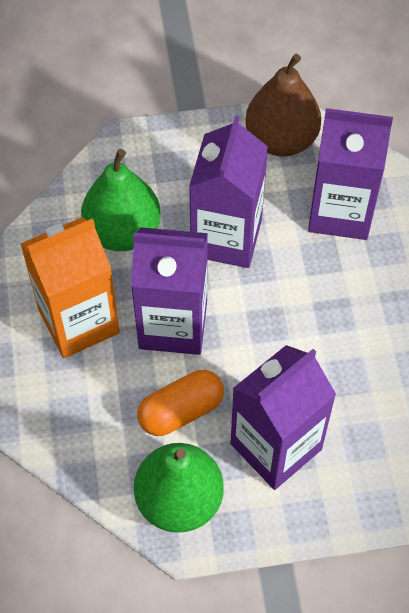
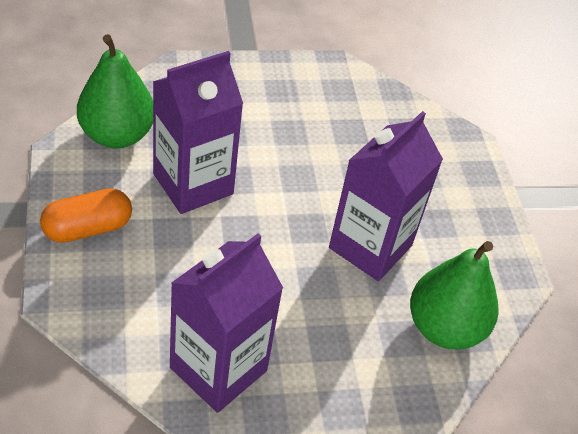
brown pear: [245,54,321,157] = 1 -> none = 0
orange carton: [20,217,120,358] = 1 -> none = 0
purple carton: [131,227,208,355] [189,115,268,268] [230,345,336,490] [308,108,393,240] = 4 -> [153,51,243,214] [170,234,283,413] [329,111,443,281] = 3

